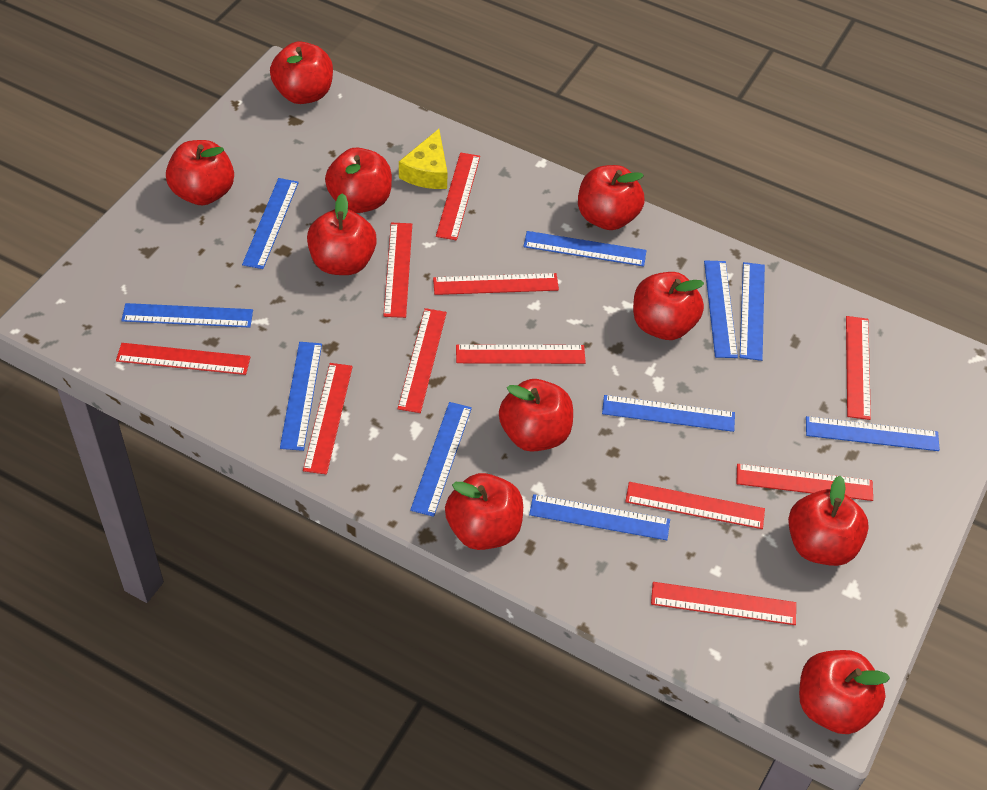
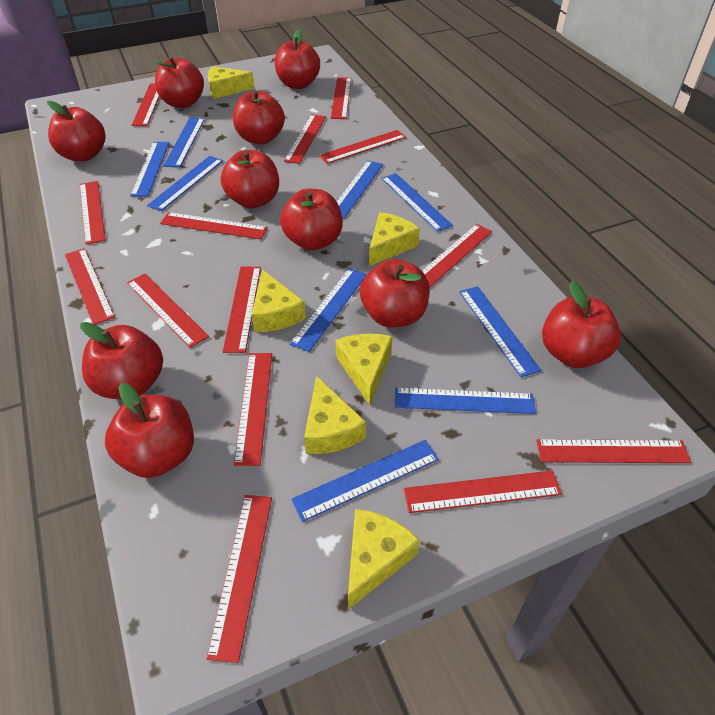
blue ruler: [121,303,253,328] [242,178,299,269] [280,342,322,451] [410,402,472,517] [523,231,647,267] [529,494,670,540] [602,395,735,432] [704,261,738,358] [740,262,765,361] [806,416,940,451] = 10 -> [130,142,169,197] [147,156,223,211] [164,118,205,168] [290,268,367,352] [291,440,439,522] [337,161,383,218] [381,173,453,232] [395,388,536,414] [459,286,541,377] = 9
red ruler: [116,343,250,375] [303,363,353,474] [383,223,412,318] [398,308,447,413] [433,273,559,295] [436,152,480,240] [456,344,586,364] [625,482,765,529] [651,582,796,625] [737,464,873,501] [846,316,871,420] = 11 -> [65,248,115,325] [80,181,106,245] [127,274,209,348] [132,83,160,126] [160,212,268,239] [206,495,272,663] [223,267,261,353] [234,353,272,466] [284,114,326,164] [319,130,406,164] [331,77,351,119] [404,471,562,513] [422,224,492,288] [536,439,691,463] = 14
yellow cheese: [399,129,448,189] = 1 -> [208,66,254,99] [252,270,306,332] [304,376,366,454] [335,334,392,405] [348,509,420,610] [369,212,420,266] = 6

